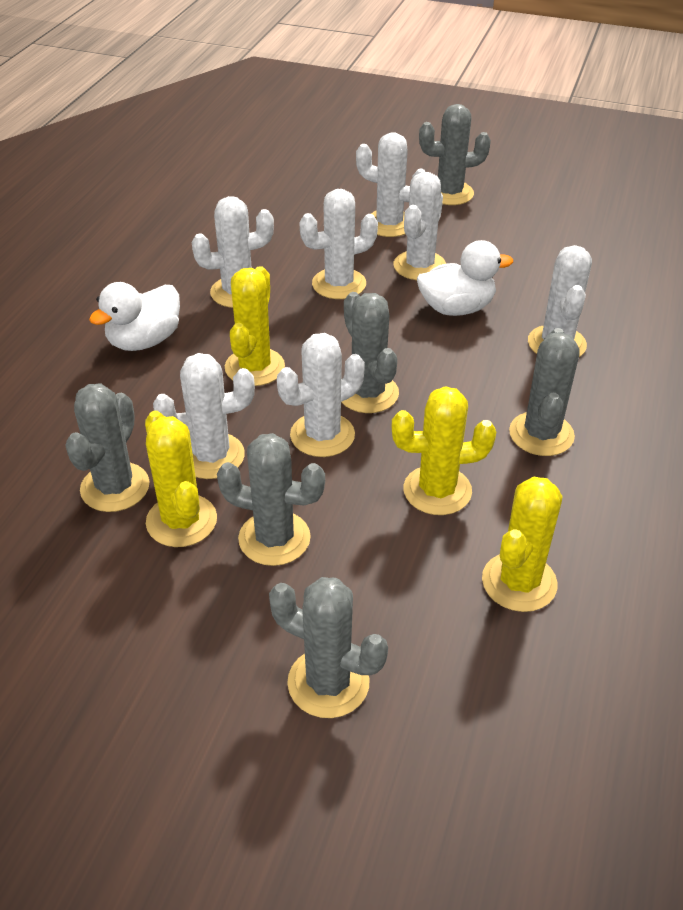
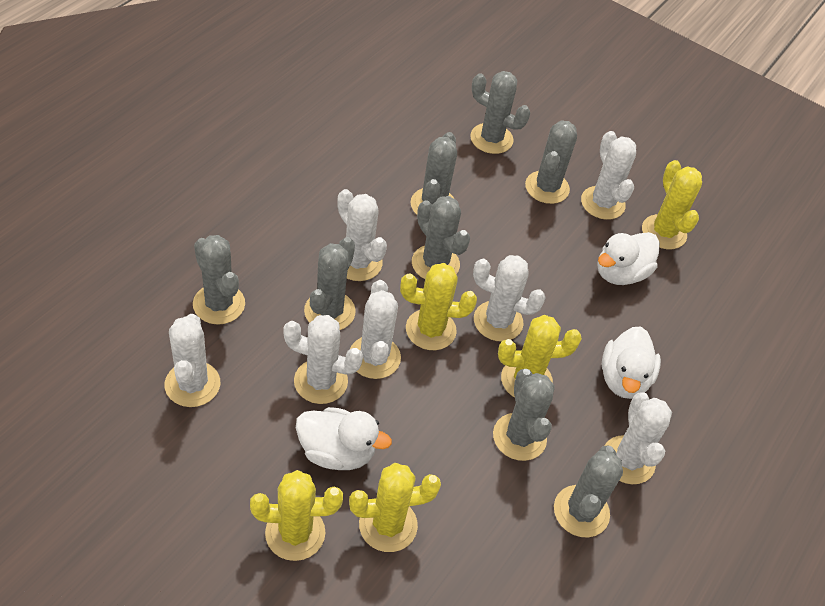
grey cactus: [65,384,149,512] [217,433,325,566] [269,577,388,718] [342,292,399,413] [419,104,491,205] [509,328,580,456] = 6 -> [193,235,245,325] [304,237,356,330] [410,132,457,215] [412,196,470,279] [470,71,530,154] [493,369,555,461] [525,120,577,204] [554,446,623,538] = 8
white duck: [89,282,180,351] [417,240,513,316] = 2 -> [296,407,392,470] [597,232,660,285] [602,327,661,399] = 3
yellow cactus: [145,411,217,547] [225,266,285,386] [392,386,496,515] [482,477,563,612] = 4 -> [250,470,343,561] [349,463,441,552] [400,263,477,350] [498,315,582,398] [642,160,702,249] = 5

